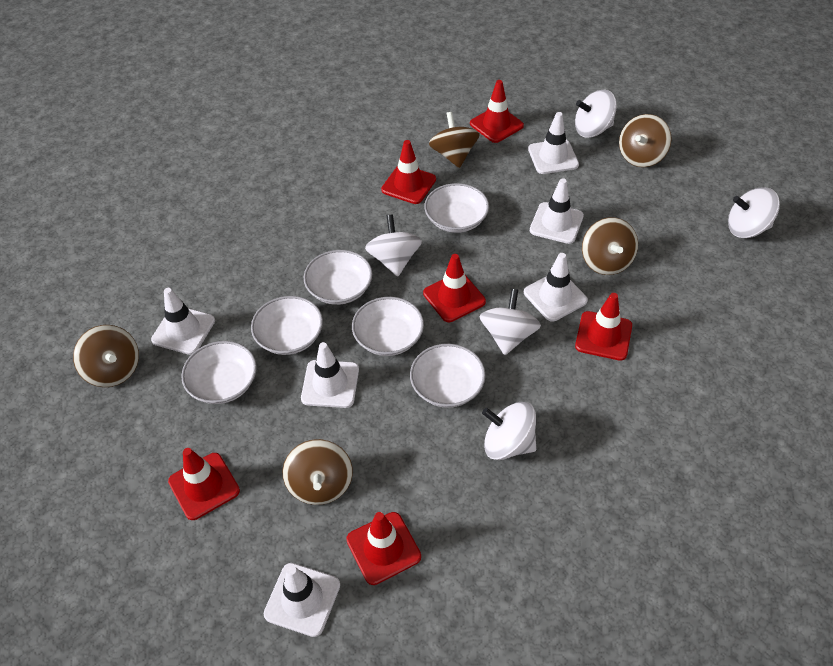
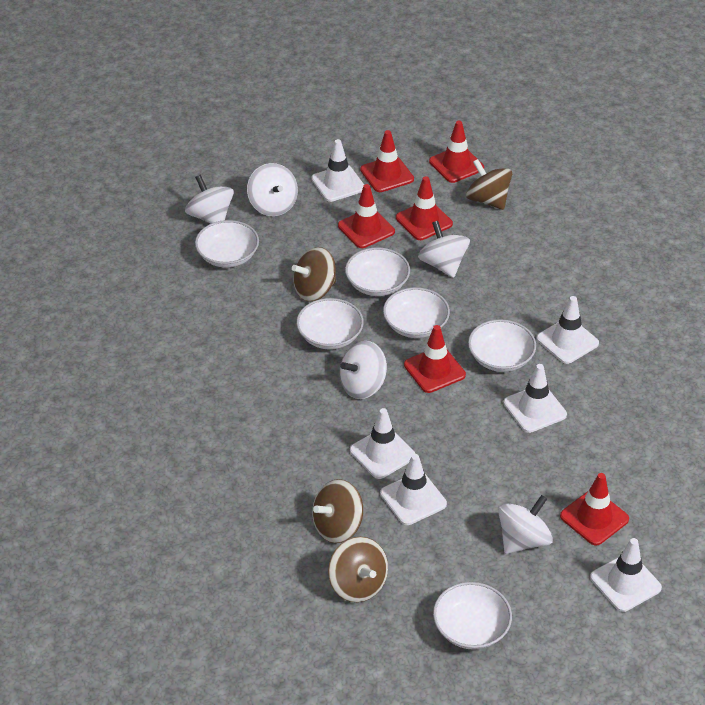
brown spinning top: [73,325,139,387] [282,439,353,505] [429,112,480,168] [582,217,638,275] [619,114,672,167] = 5 -> [292,247,336,302] [312,479,363,543] [328,537,388,602] [466,159,512,210] = 4

